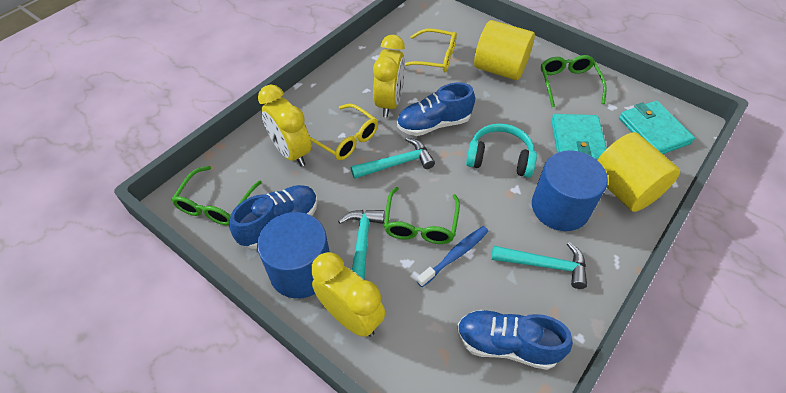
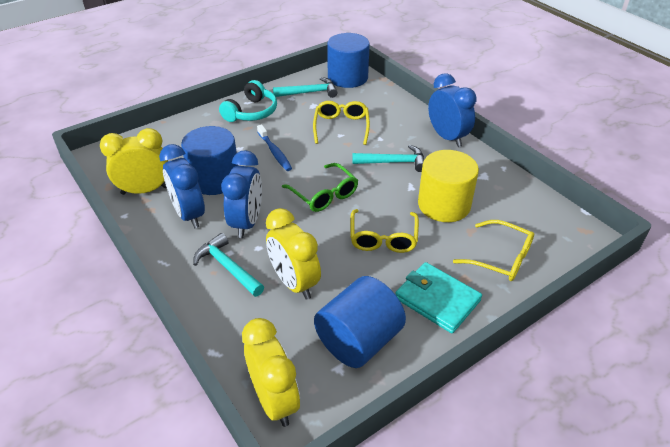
blue clock: none = 0 -> [159,144,205,228] [221,150,262,238] [428,73,476,147] = 3
blue cylinder: [257,212,330,299] [532,150,608,231] = 2 -> [181,126,238,195] [314,276,406,368] [327,33,370,88] = 3
blue shoe: [230,185,318,249] [397,83,475,136] [457,310,573,370] = 3 -> none = 0
green glasses: [172,166,262,225] [384,187,460,244] [541,55,607,107] = 3 -> [282,163,358,212] = 1
turquoise wallet: [551,114,607,160] [619,101,695,154] = 2 -> [395,262,482,333] = 1
yellow cylinder: [474,20,535,80] [597,132,680,212] = 2 -> [418,150,479,222] = 1
yellow glasses: [309,104,378,160] [405,28,457,73] = 2 -> [313,101,370,145] [350,209,419,253] [453,220,534,281] = 3

